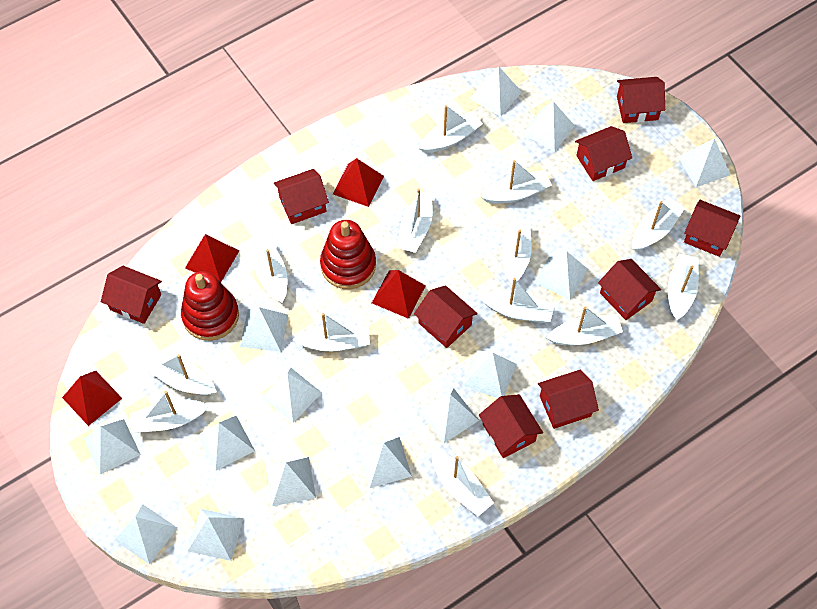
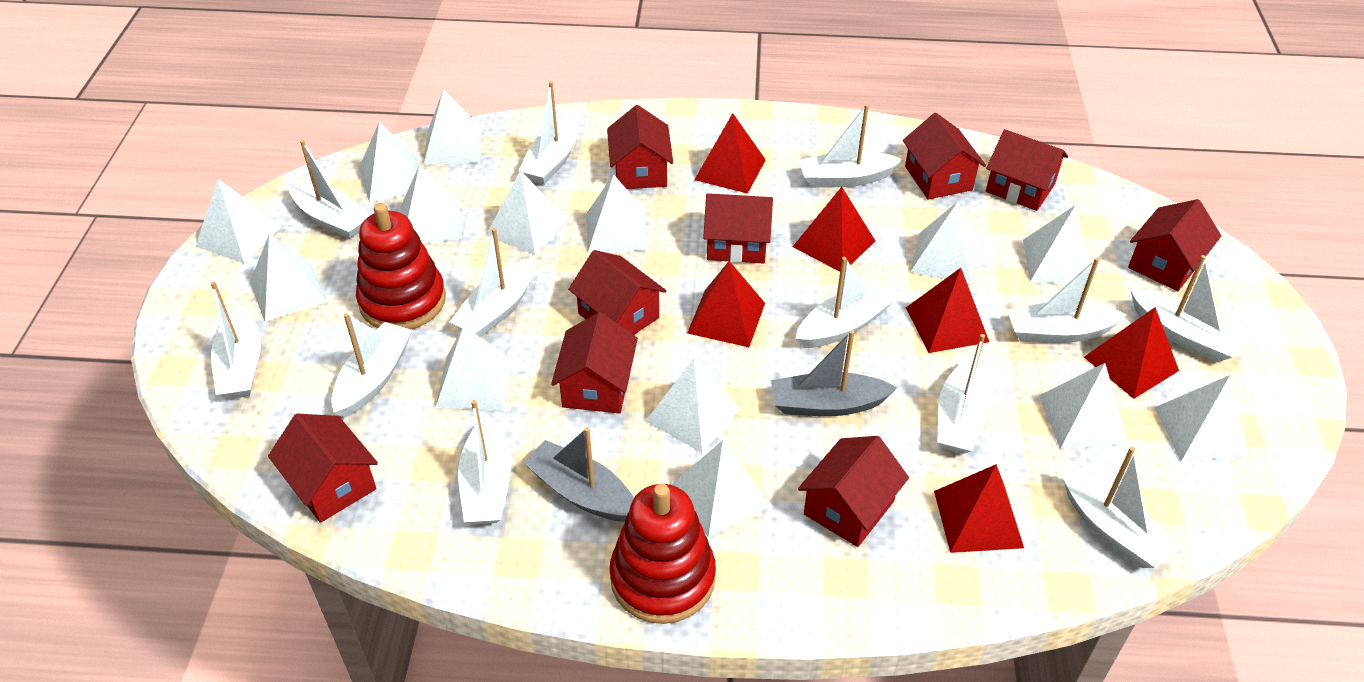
grey boat: none = 0 -> [523,427,634,522] [771,330,897,416] = 2
red pyramid: [62,371,122,426] [185,234,239,282] [333,158,384,207] [372,270,426,319] = 4 -> [687,261,765,347] [694,113,766,194] [793,187,875,272] [906,268,989,353] [934,464,1024,553] [1084,307,1179,399] = 6
white boat: [129,391,209,433] [145,352,217,395] [251,238,287,303] [293,313,370,352] [397,188,433,253] [418,105,483,153] [432,451,494,516] [479,278,555,323] [481,160,552,204] [502,220,532,284] [547,307,623,345] [632,197,685,251] [668,254,699,320] = 13 -> [211,281,261,399] [288,140,370,239] [331,313,412,418] [450,228,534,338] [458,400,511,524] [518,81,579,185] [795,257,896,348] [798,104,903,188] [938,334,991,454] [1007,257,1127,343] [1061,447,1180,568] [1131,255,1247,362] = 12

